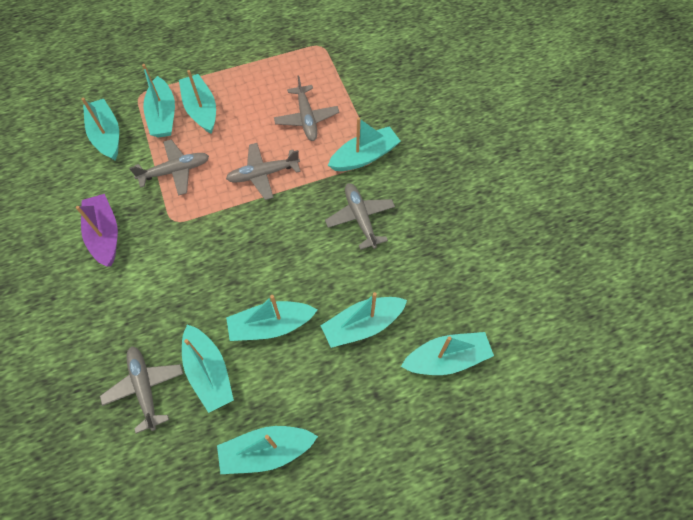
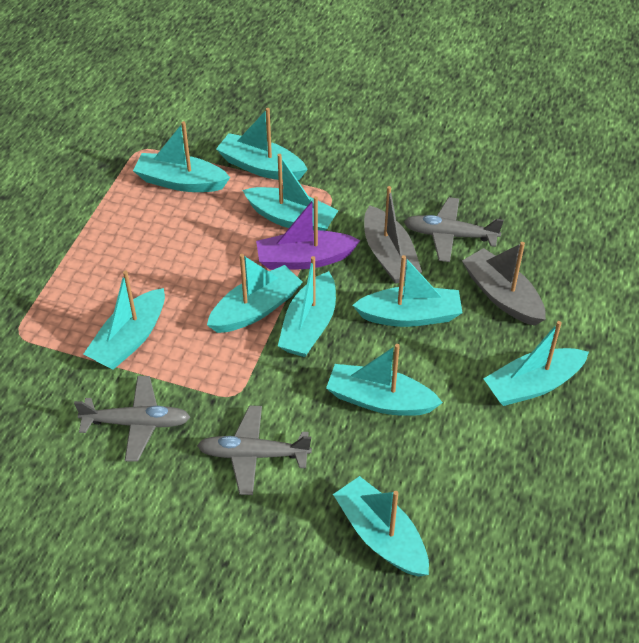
grey boat: none = 0 -> [364,186,422,284] [462,242,546,326] = 2
grey plane: [100,346,184,434] [129,139,209,196] [226,143,300,200] [274,75,339,141] [325,183,395,250] = 5 -> [74,376,190,462] [197,405,312,495] [404,197,504,262] = 3
turquoise boat: [81,98,119,160] [142,64,175,138] [179,70,216,134] [182,325,234,413] [217,426,318,474] [226,295,317,341] [321,292,407,348] [328,117,401,171] [401,332,494,375] = 9 -> [84,271,165,370] [133,121,230,192] [207,254,303,333] [216,108,308,180] [243,154,339,231] [278,256,336,357] [326,344,443,416] [333,476,429,577] [352,255,462,327] [483,321,589,406] = 10

